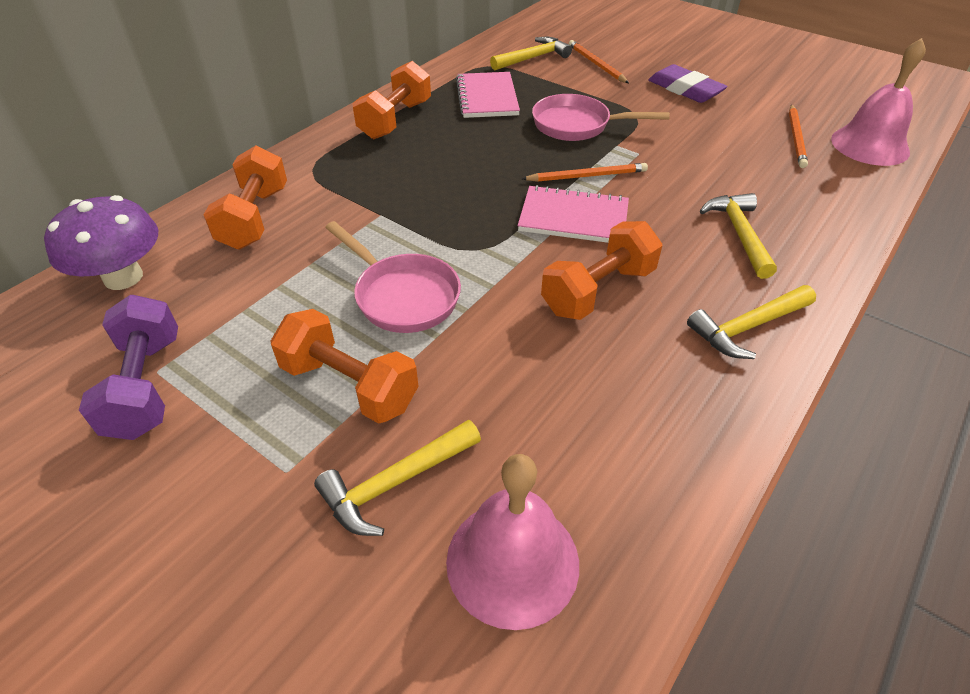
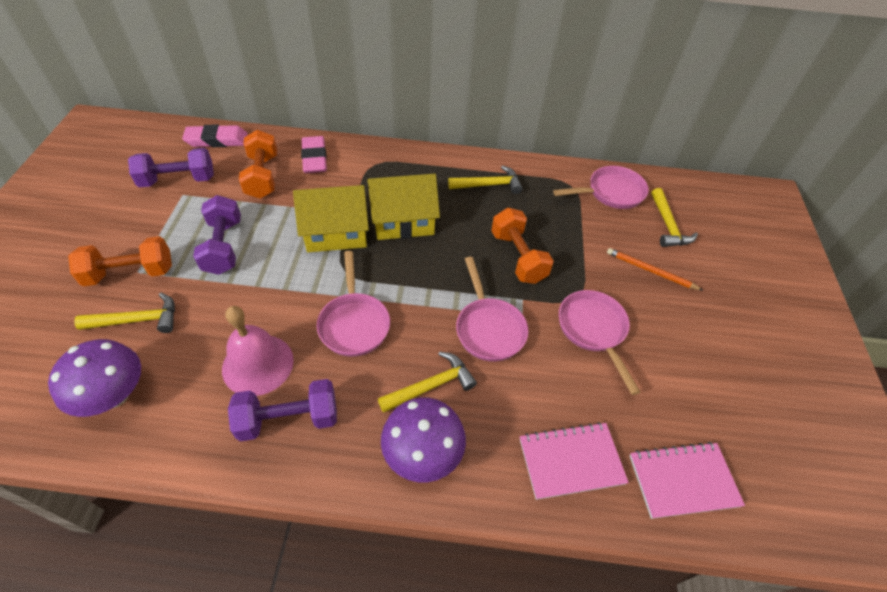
orange dumbbell: [203,146,287,249] [270,309,418,424] [352,61,431,139] [541,221,662,320] = 4 -> [68,236,172,286] [239,130,277,199] [491,208,553,284] = 3
orange pencil: [522,163,648,182] [569,40,629,83] [789,104,808,168] = 3 -> [607,248,703,291] = 1
pink bell: [446,454,579,630] [831,38,926,166] = 2 -> [222,306,294,396] = 1
pink eraser: none = 0 -> [182,125,248,147] [301,136,327,173] = 2
pink pan: [325,221,461,333] [532,94,670,141] = 2 -> [317,251,390,357] [456,257,528,362] [553,166,649,209] [559,290,640,395] = 4
purple dumbbell: [79,295,178,440] = 1 -> [128,148,214,188] [193,195,241,275] [228,379,337,442] = 3
purple eraser: [648,64,727,103] = 1 -> none = 0
purple mushroom: [44,195,158,290] = 1 -> [48,339,141,417] [381,397,466,482] = 2
yellow house: none = 0 -> [293,185,369,252] [367,174,440,240] = 2

